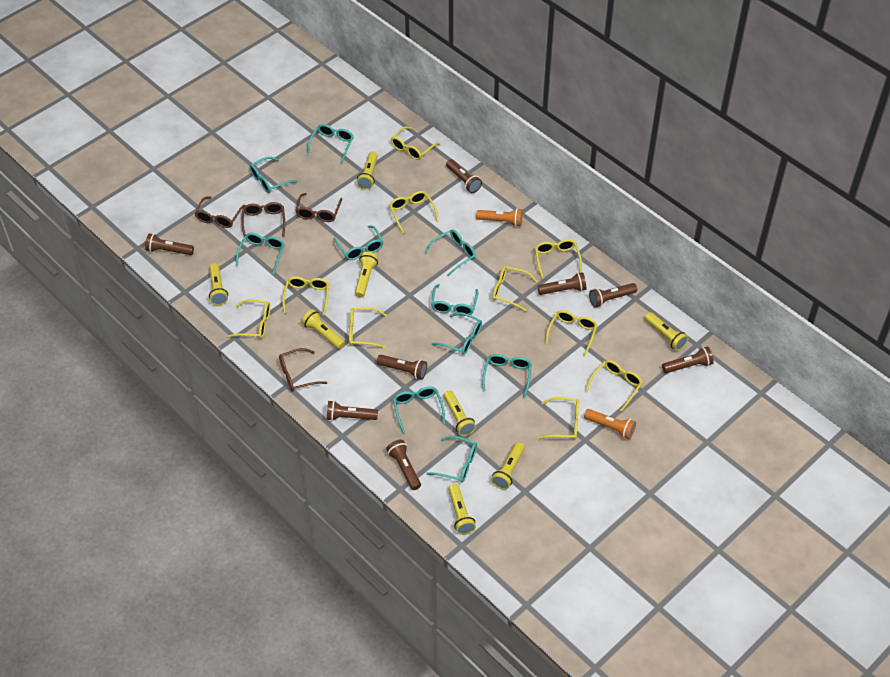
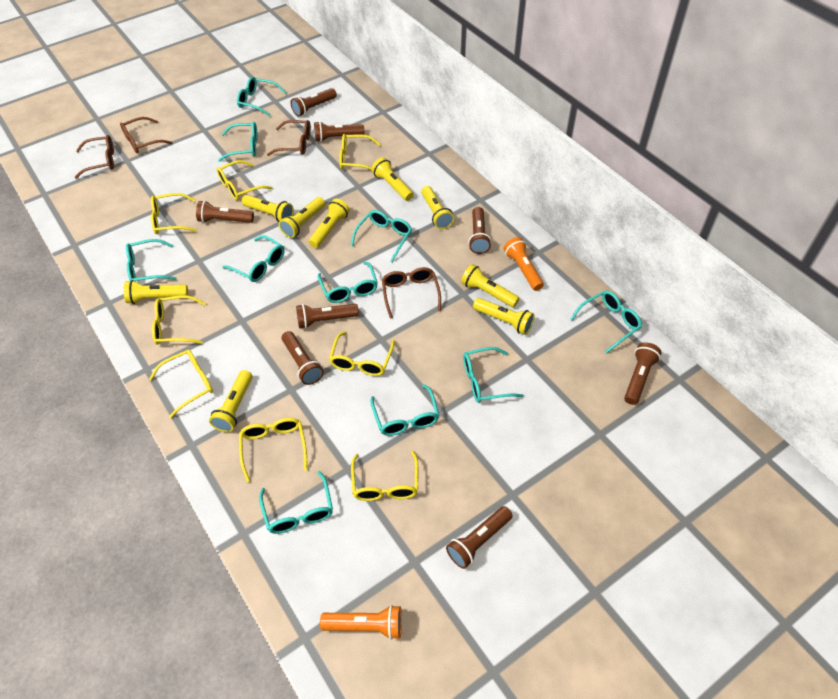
yellow flashlight: [209,263,228,305] [302,309,345,349] [355,252,378,298] [357,152,378,190] [443,390,476,436] [448,484,476,535] [491,442,525,490] [645,312,688,351] = 8 -> [123,280,188,304] [209,370,253,432] [242,195,294,222] [279,197,325,238] [309,199,350,248] [371,157,414,201] [421,186,454,229] [461,264,520,307] [473,298,534,335] = 9
yellow glasses: [227,299,270,339] [282,276,329,316] [349,307,387,348] [389,191,439,233] [391,126,440,160] [493,266,537,312] [535,239,582,279] [538,397,579,440] [545,310,598,356] [585,360,643,412] = 10 -> [149,349,213,418] [151,193,197,234] [152,296,206,345] [217,160,273,200] [239,418,307,482] [329,331,395,376] [340,134,381,170] [351,451,418,501] = 8

